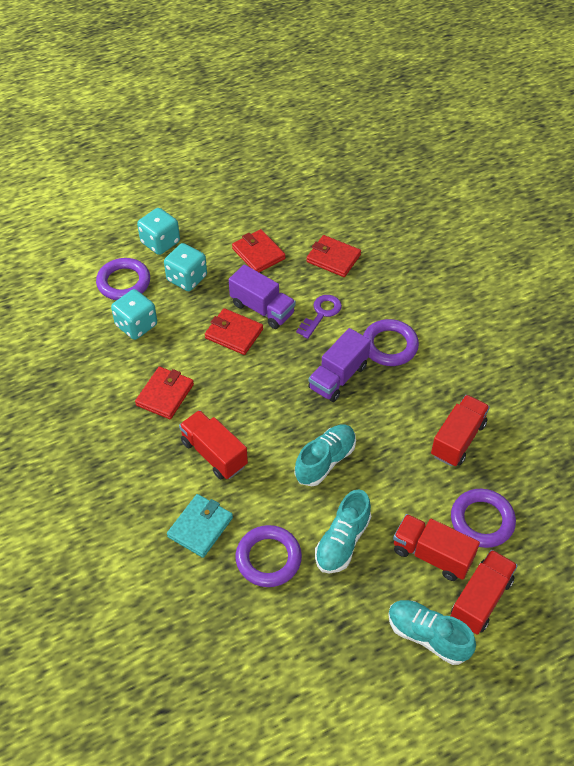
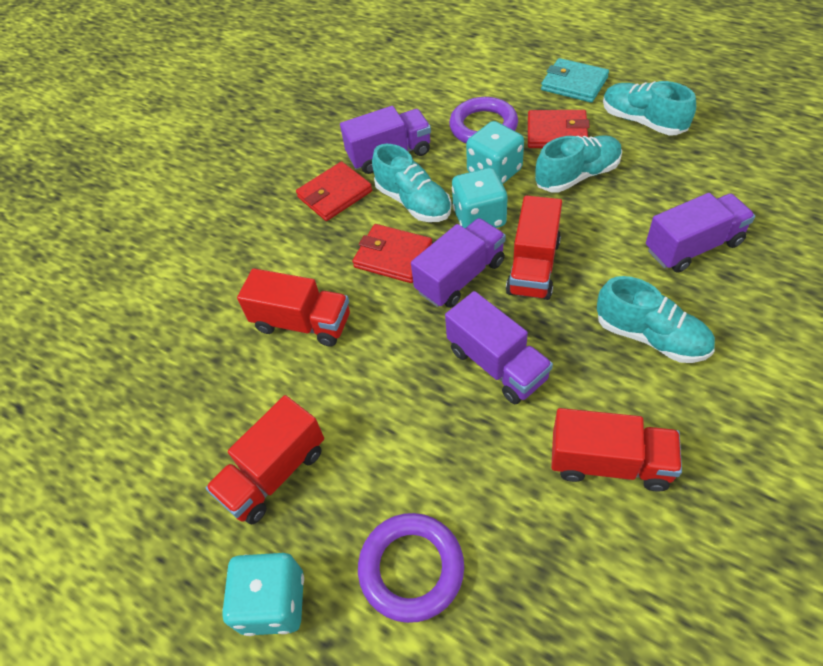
purple key: [296,295,342,339] = 1 -> none = 0
purple ring: [96,258,150,300] [235,525,302,587] [363,319,419,366] [451,489,516,548] = 4 -> [358,513,464,623] [449,97,518,143] = 2
purple truck: [229,264,296,329] [308,328,371,402] = 2 -> [340,106,431,174] [411,218,506,308] [445,291,553,404] [646,193,755,273] = 4
red wallet: [135,367,194,419] [205,308,263,355] [232,229,286,272] [306,235,361,277] = 4 -> [296,161,372,221] [352,224,432,283] [528,110,590,148] = 3
turquoise shoe: [295,425,356,486] [315,489,371,574] [388,600,476,665] = 3 -> [372,144,452,222] [535,135,622,193] [597,276,715,363] [603,81,696,135] = 4

